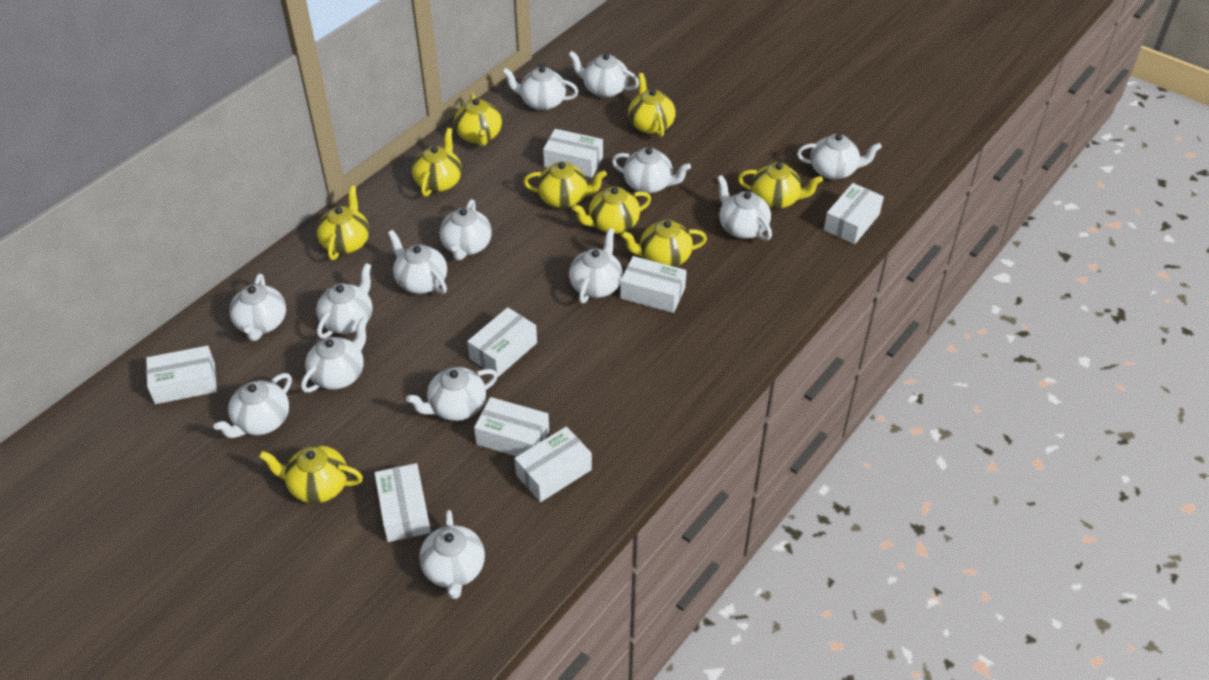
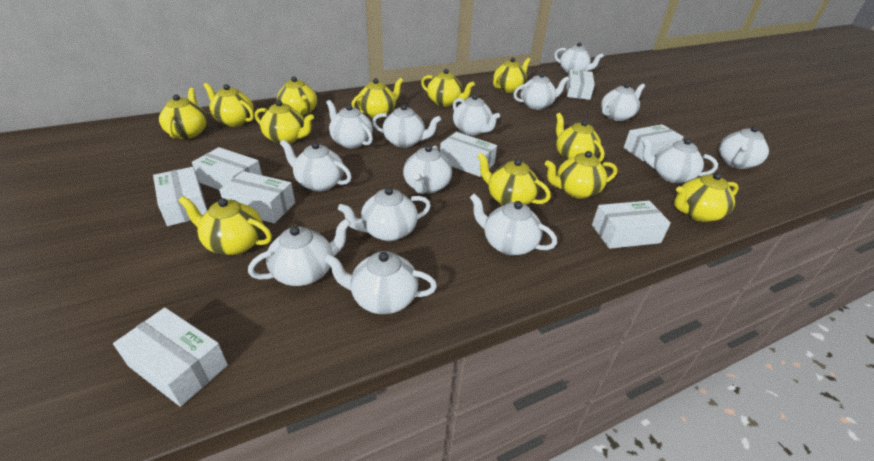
yellow teapot: [259,445,363,504] [317,186,369,260] [412,128,462,197] [454,93,502,146] [523,162,607,208] [572,187,651,234] [621,220,707,267] [628,73,676,137] [738,162,823,209] = 9 -> [159,88,208,139] [178,196,272,255] [203,83,254,127] [255,100,314,144] [277,76,317,116] [352,78,403,118] [421,69,475,106] [477,153,551,206] [493,58,531,93] [545,151,617,199] [556,113,605,162] [674,173,739,222] = 12

